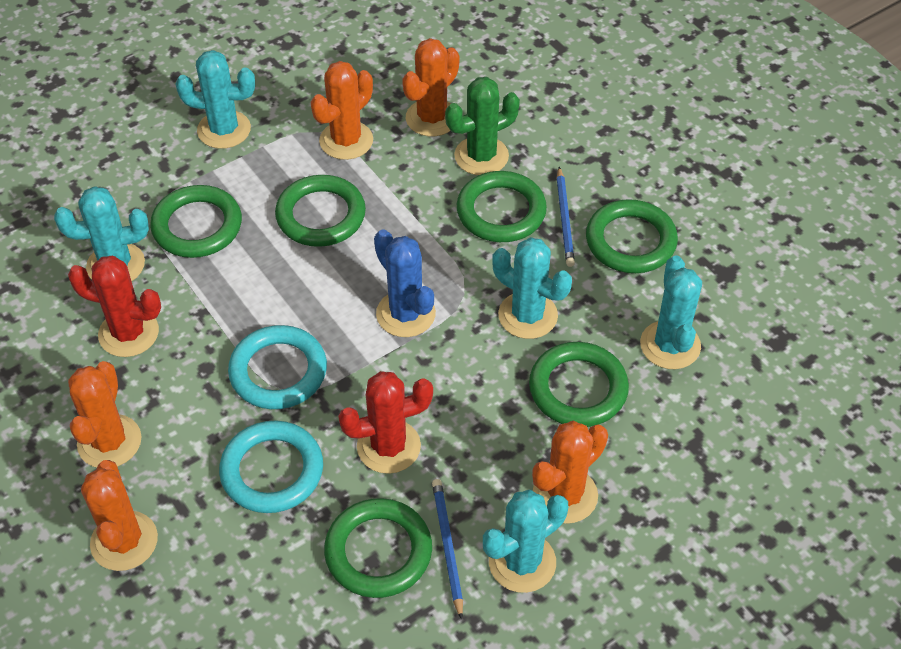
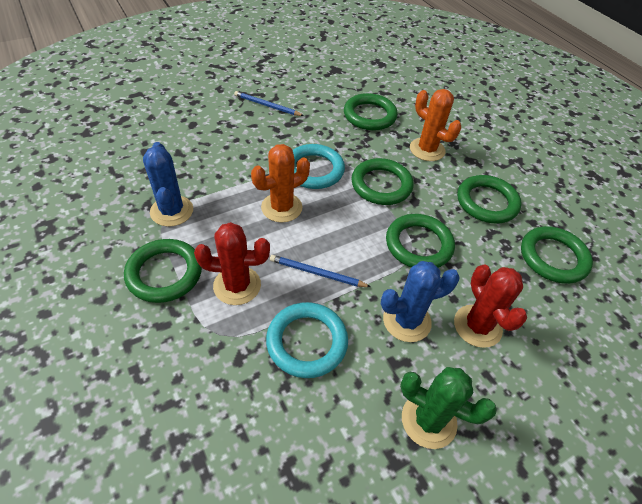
blue cactus: [374,230,436,337] = 1 -> [143,142,193,227] [381,261,460,342] = 2
orange cactus: [68,361,142,467] [81,460,158,571] [311,61,373,160] [402,38,459,136] [532,421,608,524] = 5 -> [251,144,310,223] [410,89,461,161] = 2
turquoise cactus: [54,186,149,281] [175,50,255,149] [483,490,568,593] [492,237,572,339] [640,255,702,369] = 5 -> none = 0

